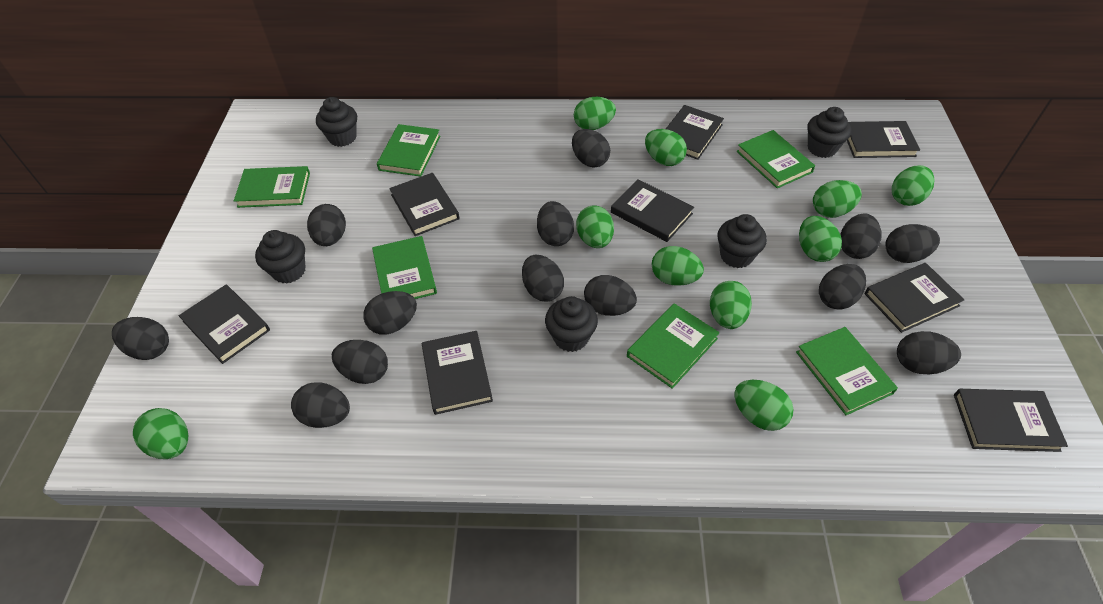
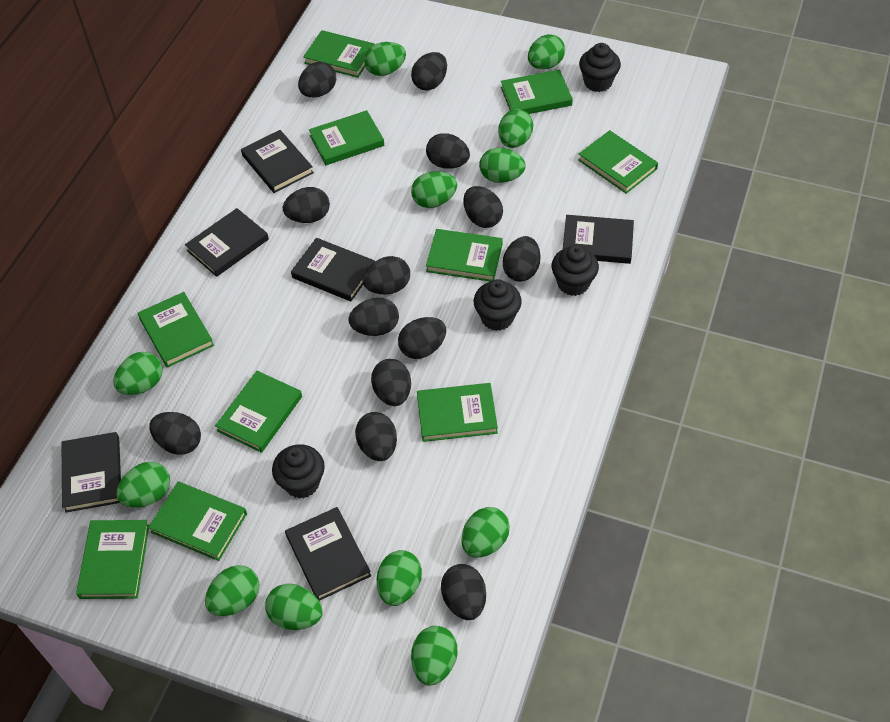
black book: [179,285,270,364] [389,173,460,236] [422,331,493,415] [611,179,694,242] [666,105,724,160] [847,121,920,158] [864,263,964,333] [954,389,1068,452] = 8 -> [62,432,121,513] [185,208,269,277] [241,130,314,193] [285,507,371,601] [291,238,375,301] [563,215,634,264] = 6
black cupcake: [255,230,306,284] [316,97,357,147] [545,296,598,352] [718,214,767,268] [807,107,851,158] = 5 -> [272,444,325,498] [474,279,522,331] [551,245,599,296] [579,43,621,92] = 4
green book: [234,166,310,208] [372,236,437,299] [377,124,440,177] [627,303,720,389] [737,130,815,188] [796,327,898,415] = 6 -> [76,520,149,599] [138,292,214,368] [148,482,247,561] [215,371,302,453] [303,30,375,78] [309,110,384,165] [417,383,498,442] [426,229,503,281] [501,70,573,114] [578,130,658,194] = 10
green egg: [133,408,188,459] [574,97,616,130] [576,205,614,248] [645,129,687,166] [652,246,704,286] [710,281,752,329] [735,380,794,431] [799,216,842,262] [813,180,862,218] [892,165,935,206] = 10 -> [113,352,163,395] [117,462,170,508] [205,565,260,616] [265,584,323,630] [364,42,406,76] [377,550,422,606] [411,171,457,208] [411,626,457,686] [461,507,510,558] [479,148,526,183] [498,109,533,148] [528,34,565,69] = 12

